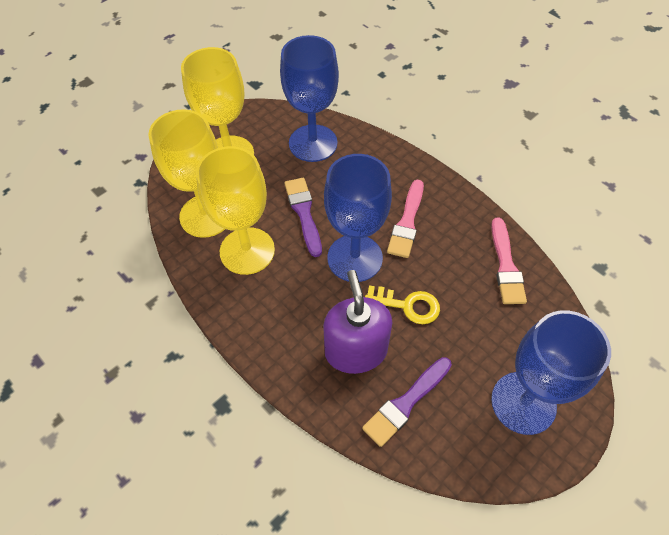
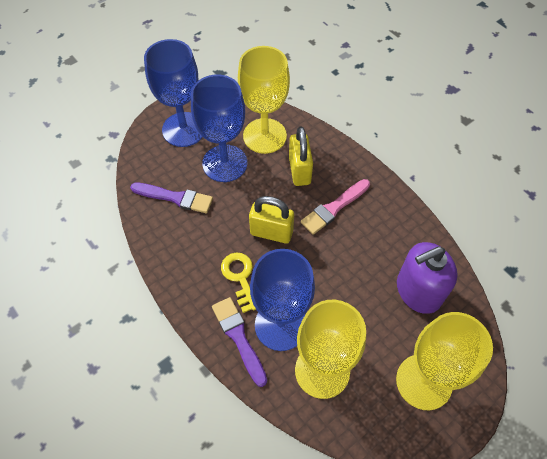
pink brush: [387,180,424,258] [491,218,527,304] = 2 -> [301,179,370,235] = 1
yellow padlock: none = 0 -> [249,196,294,244] [289,126,313,186] = 2

